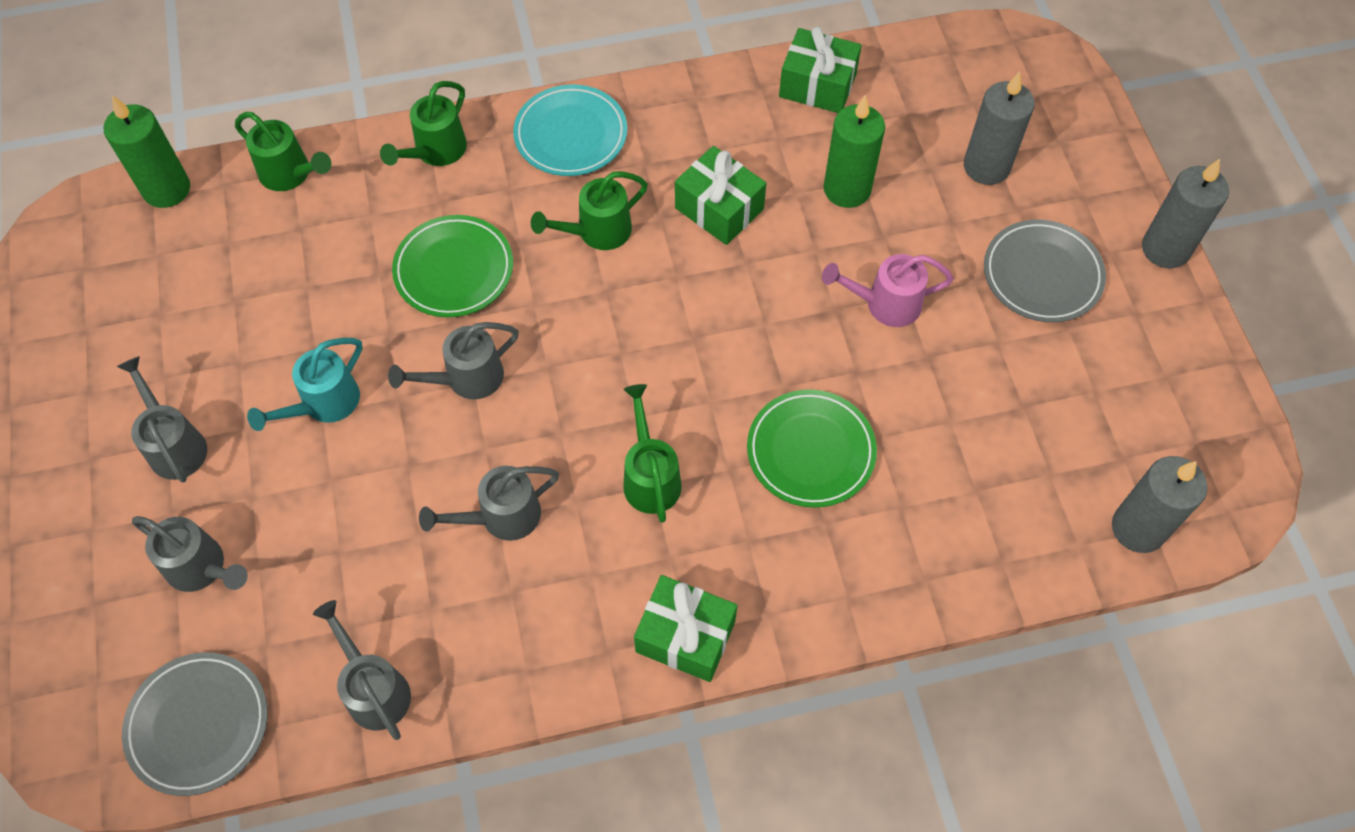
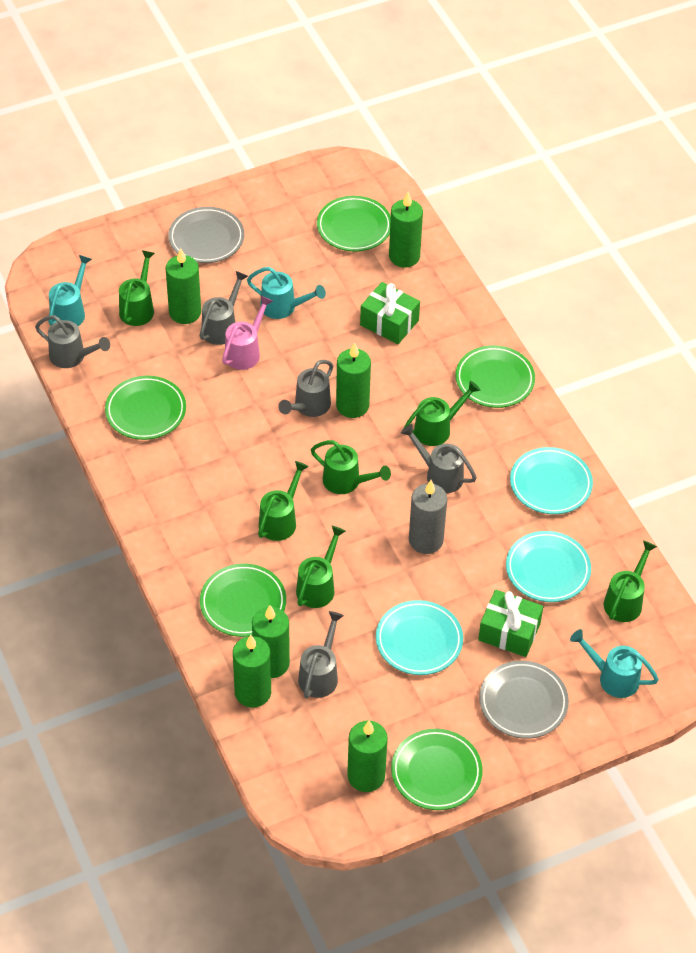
green candle: [104,95,190,208] [823,95,885,208] = 2 -> [165,248,201,324] [233,635,271,708] [252,605,290,678] [336,342,371,418] [347,720,388,792] [389,192,423,268] = 6
green gift: [634,575,737,682] [675,146,766,245] [779,27,862,113] = 3 -> [360,282,420,344] [478,589,543,657] = 2
green plate: [392,215,513,317] [747,389,877,508] = 2 -> [105,376,186,440] [200,564,286,637] [317,196,391,251] [391,729,483,810] [455,345,535,408] = 5
green watering can: [235,112,331,191] [380,81,467,166] [531,171,648,250] [623,384,682,523] = 4 -> [119,250,155,326] [258,461,309,541] [296,526,346,608] [311,440,391,494] [404,380,481,446] [604,540,657,622] = 6
grey candle: [964,71,1035,185] [1112,456,1208,553] [1142,159,1229,269] = 3 -> [409,480,447,554] = 1
turquoise plate: [513,84,627,176] = 1 -> [376,600,463,675] [506,531,591,602] [510,447,593,514] = 3
turquoise watering can: [247,338,363,431] = 1 -> [48,255,92,326] [247,267,326,319] [570,629,659,698] = 3

